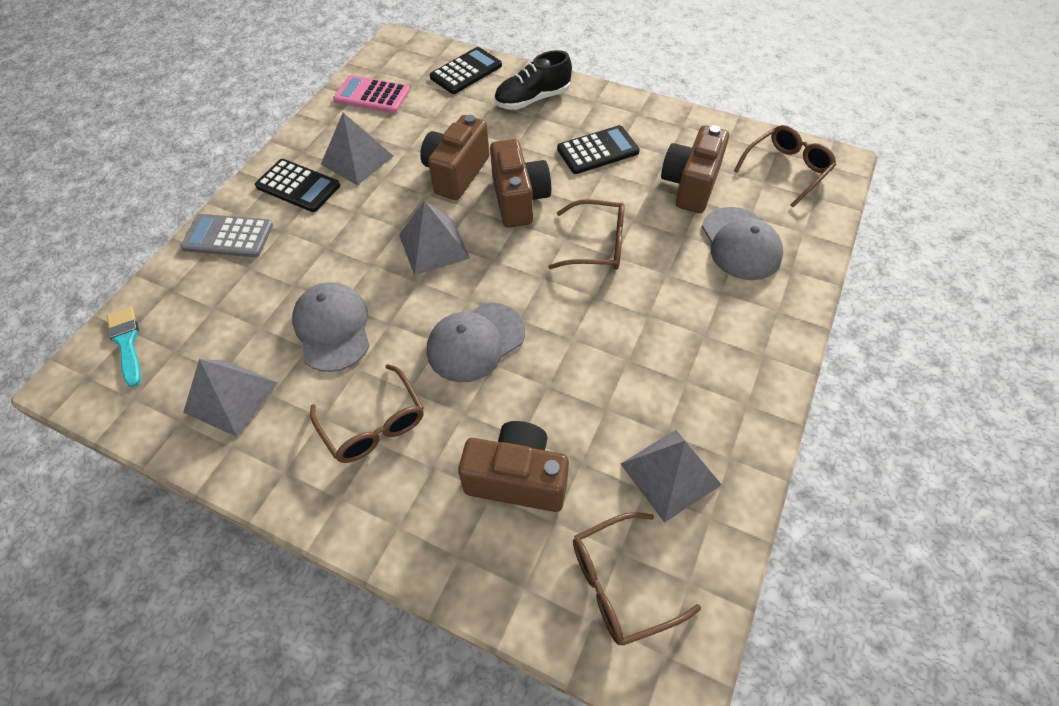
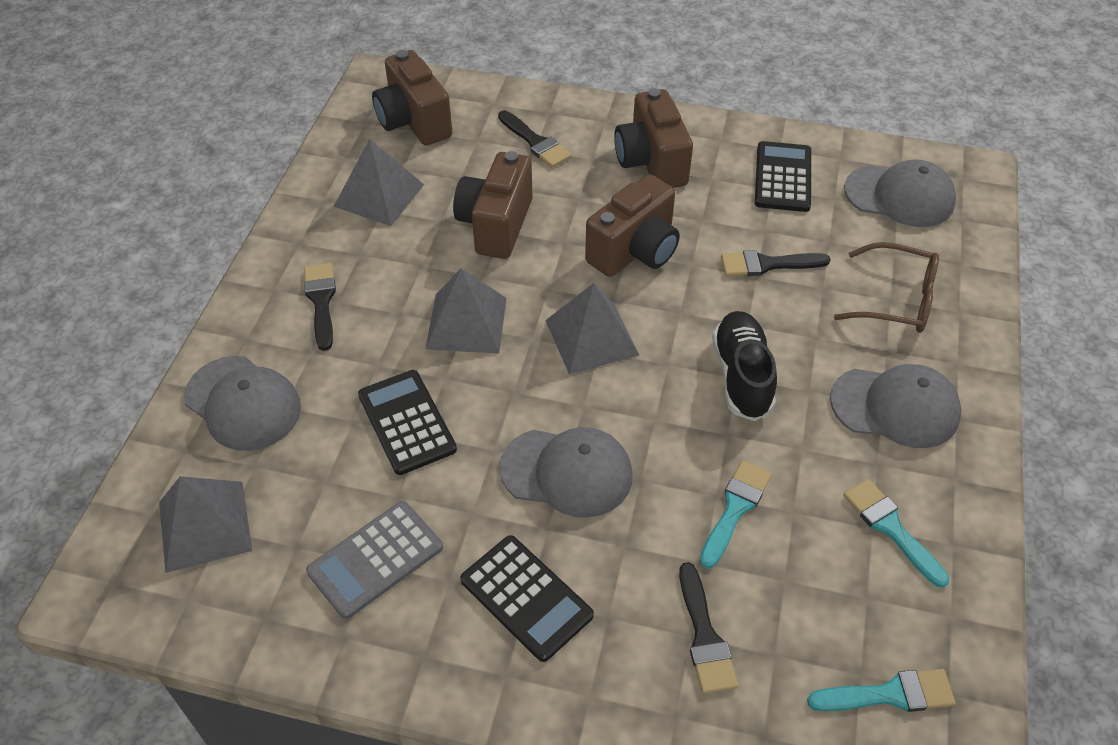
black brush: none = 0 -> [304,263,336,351] [498,110,571,168] [679,562,738,694] [721,250,831,276] = 4
brown glasses: [310,364,424,463] [548,199,625,270] [573,512,701,645] [734,125,836,207] = 4 -> [834,242,939,333] = 1
grey cap: [292,283,370,372] [427,302,525,382] [702,207,783,280] = 3 -> [184,356,301,451] [500,427,633,518] [830,364,961,448] [844,160,956,227] = 4
pink calculator: [333,75,410,113] = 1 -> none = 0
turquoise brush: [107,307,141,387] = 1 -> [700,460,772,569] [807,669,955,712] [844,479,949,588] = 3

